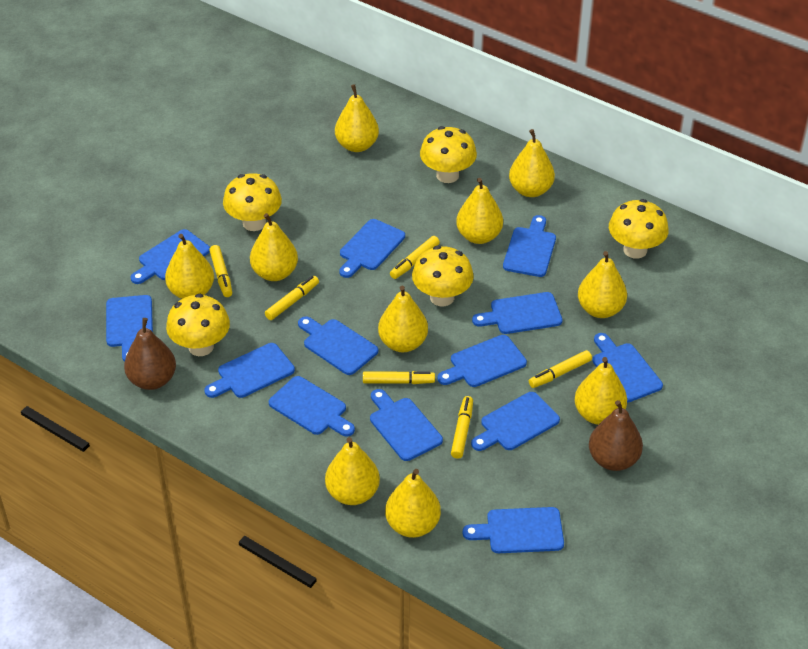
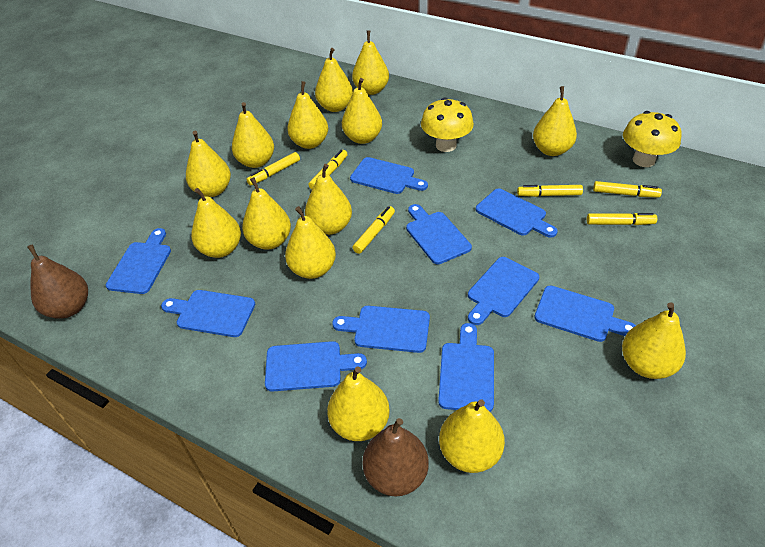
blue cutting board: [106,295,153,362] [131,229,210,284] [204,343,295,398] [269,376,355,437] [298,316,378,375] [339,219,405,278] [370,389,443,461] [437,335,527,387] [463,507,564,553] [471,392,560,451] [472,292,562,334] [503,215,556,277] [593,333,663,403] = 13 -> [106,228,171,294] [161,290,255,337] [265,341,367,392] [332,306,430,353] [350,157,428,194] [406,204,472,264] [438,323,494,412] [468,257,539,325] [476,188,558,238] [534,286,636,342] = 10
yellow mushroom: [166,294,230,356] [223,173,282,231] [412,246,474,306] [420,126,477,183] [609,199,669,259] = 5 -> [421,97,474,152] [623,111,681,167] = 2
yellow pear: [165,234,214,299] [250,213,298,281] [325,437,380,505] [335,84,379,152] [378,286,428,352] [385,469,441,538] [456,178,503,244] [509,129,555,197] [575,357,627,425] [578,251,627,318] = 10 -> [186,131,231,197] [191,188,241,258] [232,102,274,168] [242,177,291,250] [285,206,336,279] [287,81,328,149] [305,164,352,235] [315,48,353,112] [327,366,390,441] [342,78,382,144] [352,30,389,95] [439,399,505,473] [533,86,577,156] [622,302,686,379] = 14

